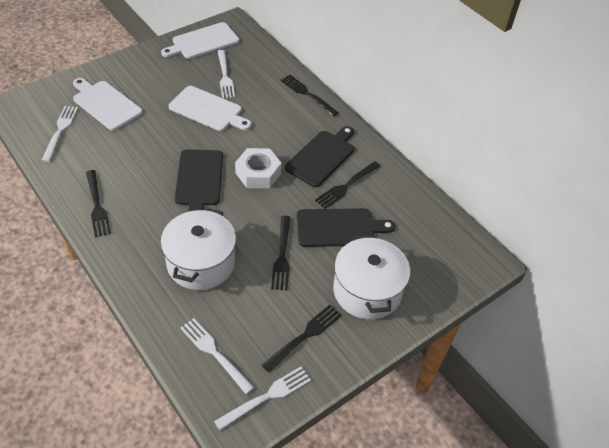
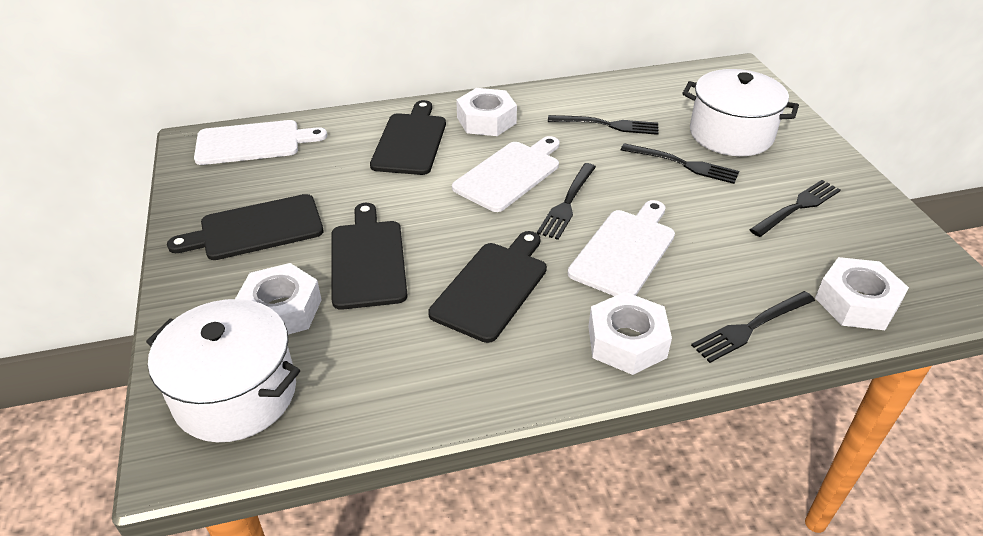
black cutting board: [175,150,223,212] [285,126,354,187] [297,208,395,247] = 3 -> [167,194,324,260] [331,203,408,310] [370,100,446,175] [428,231,547,343] = 4
white fork: [41,106,78,162] [180,318,254,394] [214,366,311,431] [218,50,235,98] = 4 -> none = 0
white nut: [235,148,282,188] = 1 -> [235,263,322,335] [456,88,517,136] [588,292,672,375] [815,257,909,330] = 4

